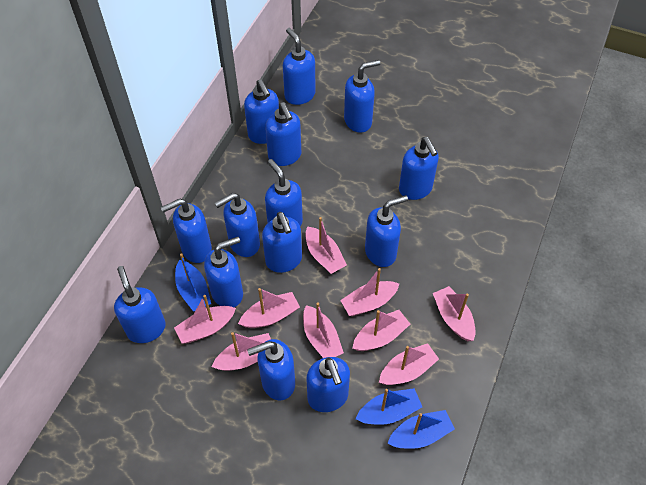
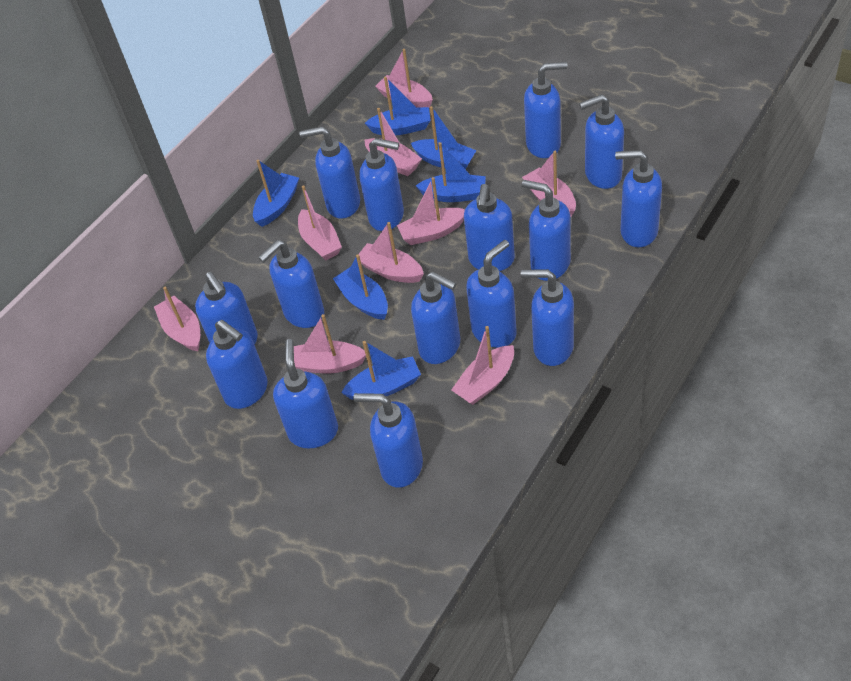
blue boat: [175,253,211,312] [356,388,422,425] [387,410,455,449] = 3 -> [253,160,299,227] [333,254,388,320] [341,341,421,400] [365,77,431,135] [411,106,476,169] [416,142,486,202] = 6
blue soap dispenser: [114,266,166,343] [161,198,212,263] [204,237,243,307] [215,193,260,257] [244,79,279,144] [247,339,295,401] [262,212,302,273] [265,102,301,166] [265,159,303,226] [283,28,316,105] [307,357,350,412] [344,60,380,133] [365,195,408,267] [399,137,439,200] = 14 -> [195,272,258,345] [206,320,268,409] [258,240,324,328] [273,339,338,448] [300,126,360,219] [353,393,423,488] [359,138,404,231] [411,271,460,364] [464,184,515,271] [466,240,517,348] [521,269,574,366] [522,180,571,281] [524,62,567,158] [579,94,624,189] [615,150,662,247] = 15

